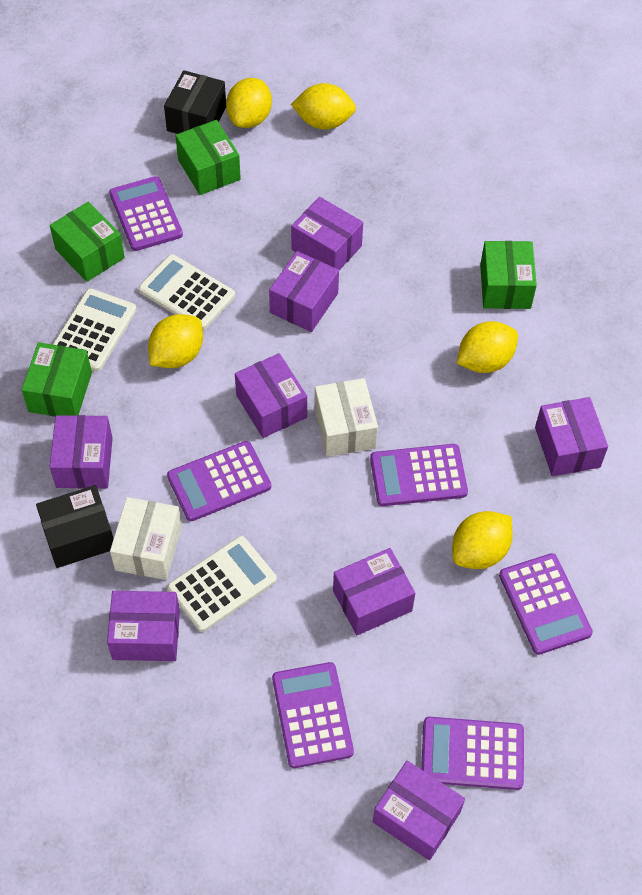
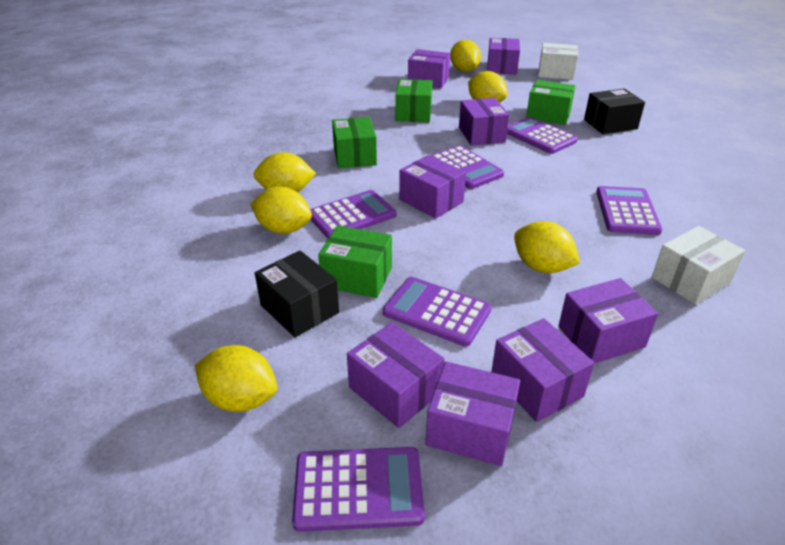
white calculator: [52,288,137,372] [139,254,235,330] [167,536,277,632] = 3 -> none = 0
yellow lemon: [148,314,203,368] [226,78,272,128] [291,83,356,130] [452,511,513,569] [457,321,518,373] = 5 -> [195,345,277,412] [250,187,312,234] [254,152,316,192] [450,40,481,72] [468,71,507,103] [514,221,580,273] = 6

